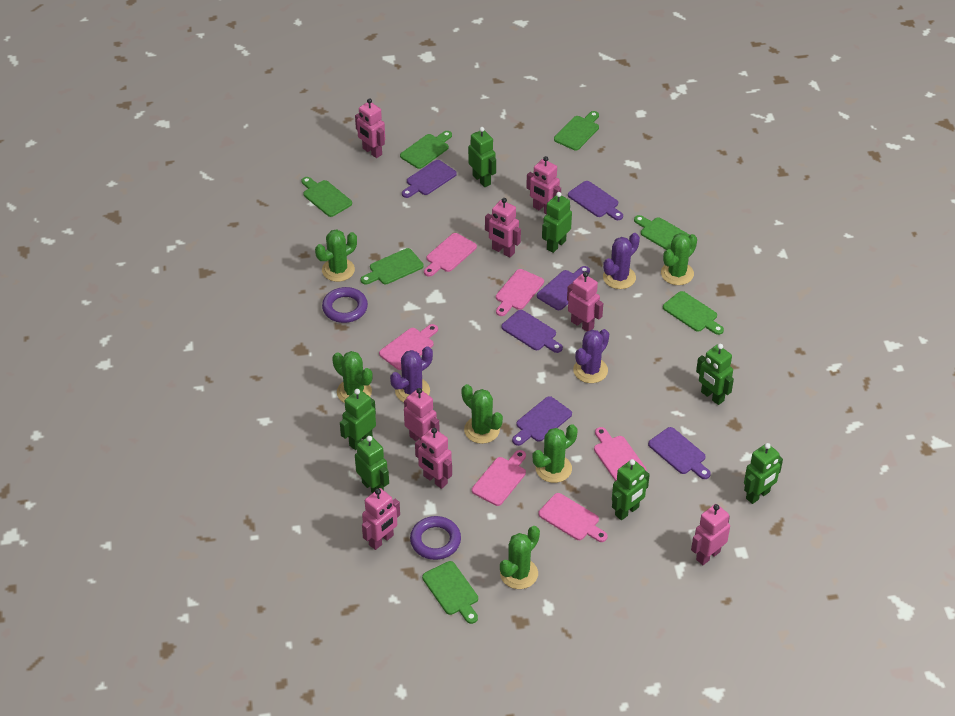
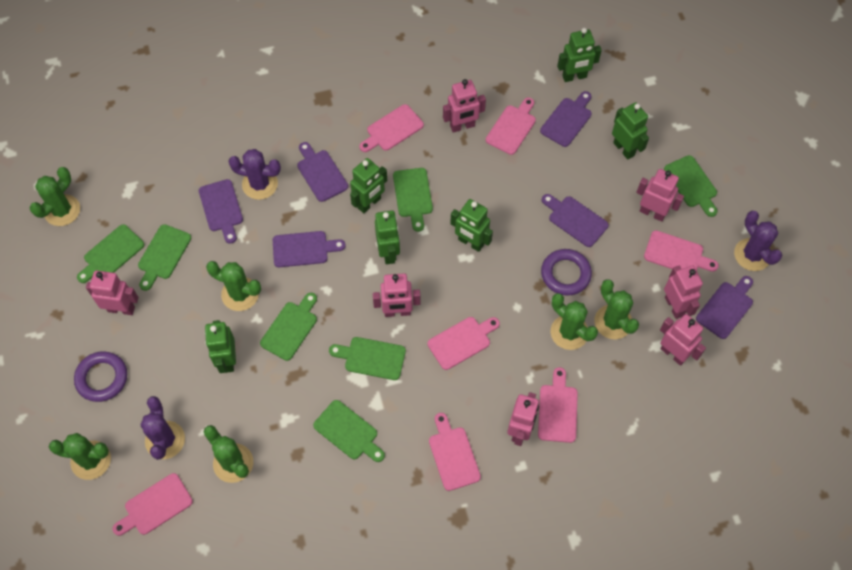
green robot: [340,389,376,450] [355,436,389,493] [468,127,496,187] [542,192,572,253] [612,459,650,520] [696,344,734,405] [744,443,783,504] = 7 -> [205,320,236,373] [350,158,387,213] [375,211,400,264] [450,199,493,252] [557,28,602,82] [612,102,649,159] = 6
pink cutting board: [379,324,438,370] [424,233,477,277] [472,450,526,506] [496,269,544,316] [538,493,608,542] [594,427,646,481] = 6 -> [112,473,193,536] [359,104,424,152] [428,317,500,370] [429,413,481,491] [486,97,536,155] [538,367,578,443] [644,230,719,272] = 7
pink robot: [355,98,385,158] [362,488,400,550] [404,388,440,441] [415,428,452,489] [485,198,521,258] [526,156,561,214] [567,272,603,331] [691,504,730,565] = 8 -> [86,270,139,315] [373,273,420,317] [443,79,486,132] [507,392,539,446] [636,169,684,222] [660,314,706,366] [664,265,703,319] = 7

